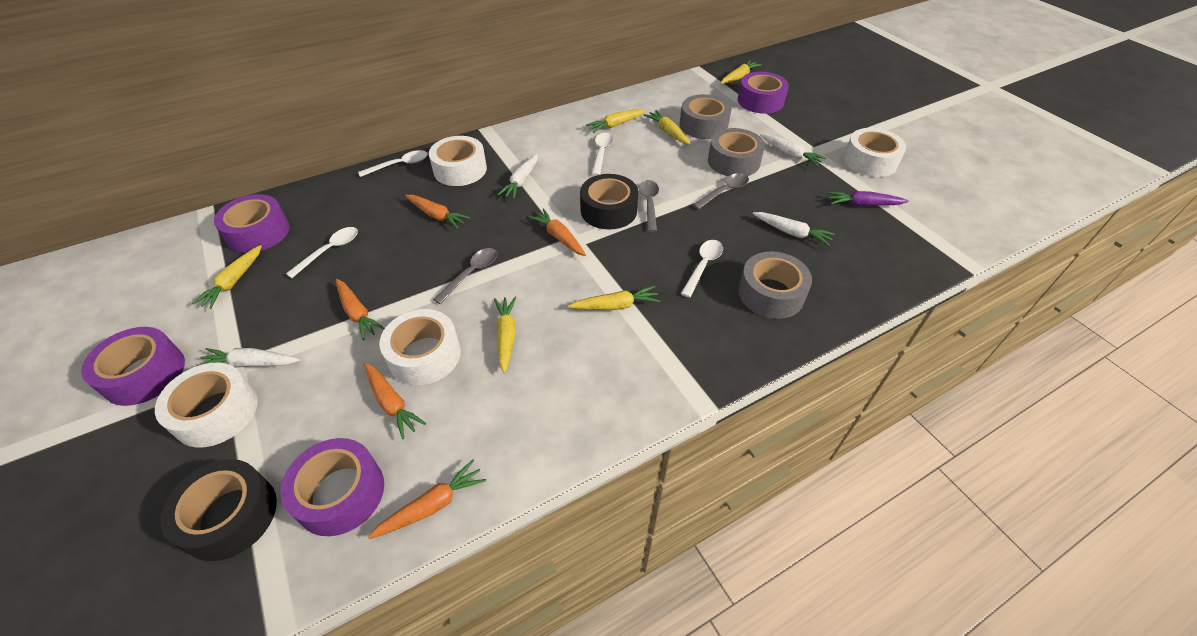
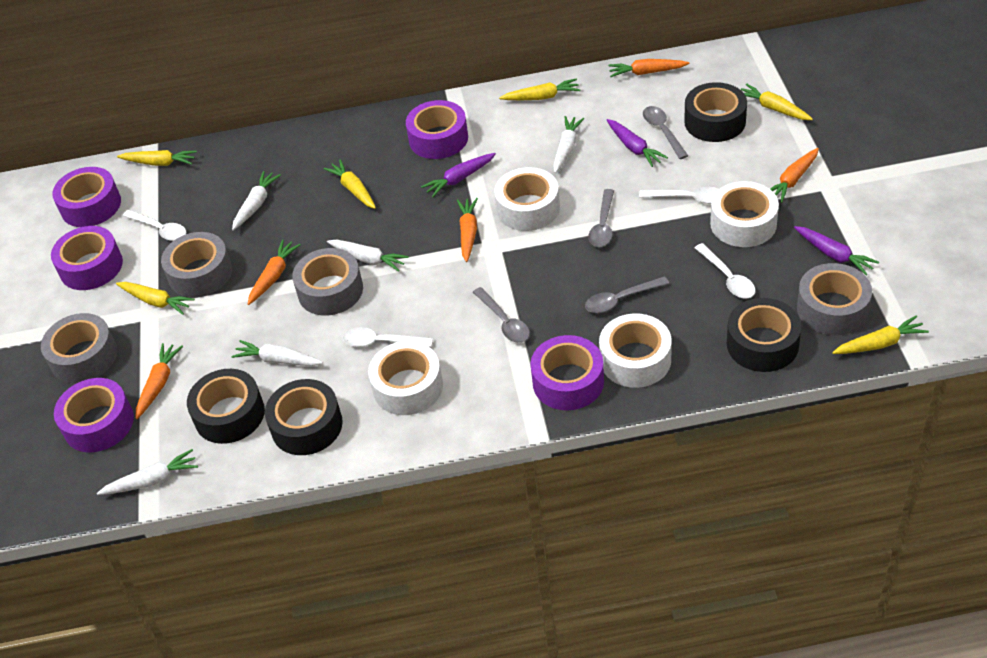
black tape: [161,459,277,561] [580,174,638,230] = 2 -> [187,369,265,444] [265,379,343,455] [684,82,747,142] [727,298,801,372] = 4
grey spoon: [433,248,497,304] [639,180,659,232] [693,173,749,210] = 3 -> [473,287,530,343] [585,276,669,313] [588,189,614,247] [643,106,688,159] = 4
grey tape: [680,94,732,139] [708,128,765,176] [738,251,812,319] = 3 -> [41,313,117,383] [161,232,232,297] [292,248,363,316] [797,263,872,335] = 4
purple carrot: [827,191,909,206] = 1 -> [421,153,496,198] [607,119,668,167] [794,226,879,276] = 3
purple tape: [81,327,185,406] [214,194,290,253] [281,438,384,536] [737,72,789,114] = 4 -> [51,226,123,290] [52,167,121,227] [54,378,134,452] [406,100,468,159] [530,335,604,410] = 5
white carrot: [195,348,301,368] [497,154,538,199] [752,212,835,246] [760,134,826,166] = 4 -> [97,449,198,495] [231,340,323,366] [232,171,281,230] [327,240,409,272] [553,116,584,173] = 5

